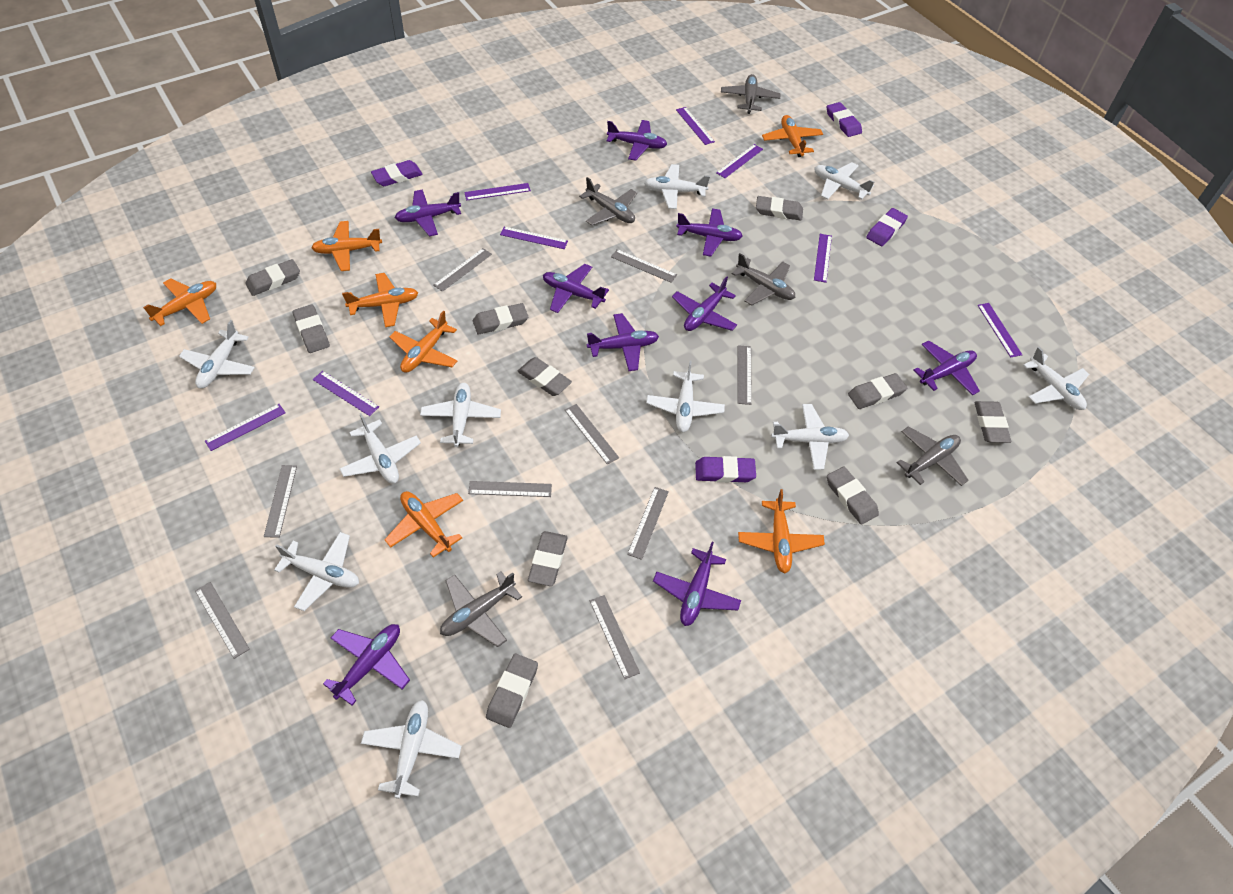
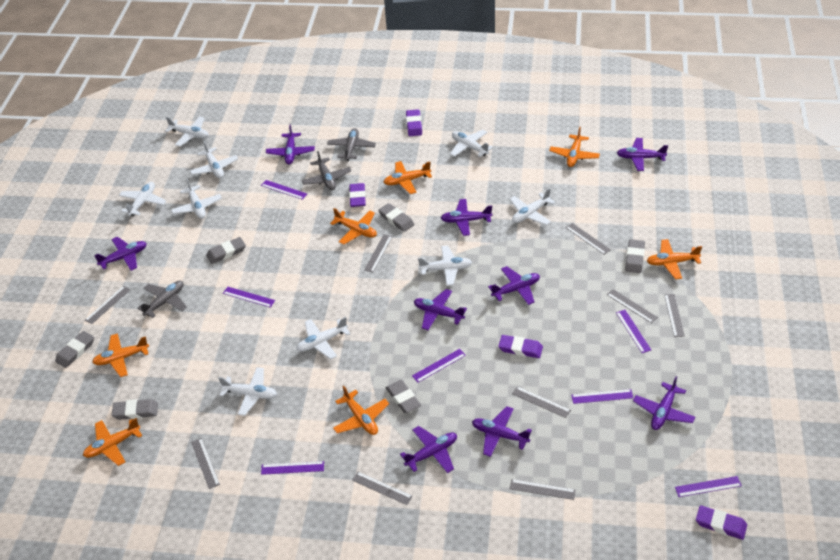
grey eraser: [245,259,300,296] [292,305,330,353] [473,303,528,334] [486,654,538,728] [517,357,572,396] [528,531,568,586] [756,196,803,221] [827,467,879,524] [848,373,907,409] [974,401,1011,443] = 10 -> [55,331,94,368] [112,399,158,420] [206,237,246,264] [378,203,414,232] [386,380,421,413] [625,239,645,273] = 6
grey plane: [440,571,522,647] [579,177,637,225] [721,74,780,114] [732,253,795,305] [896,426,968,486] = 5 -> [137,280,187,318] [302,151,351,190] [327,128,376,161] = 3
purple ruler: [205,404,285,451] [313,371,379,416] [464,183,531,201] [500,227,568,249] [676,107,715,145] [716,144,763,178] [814,234,832,283] [977,303,1022,357] = 8 -> [223,287,275,308] [261,180,307,200] [261,461,324,475] [412,349,466,383] [571,389,633,404] [616,310,651,353] [675,476,742,497] = 7
white plane: [179,320,255,389] [274,532,359,611] [339,413,421,484] [361,700,462,799] [420,383,501,447] [644,164,710,209] [646,360,725,432] [771,404,849,470] [814,162,874,199] [1023,347,1089,410] = 10 -> [119,182,166,216] [165,116,209,147] [171,179,222,219] [190,141,238,178] [218,367,277,416] [297,317,351,359] [418,246,472,286] [450,130,493,157] [510,188,556,225] = 9

